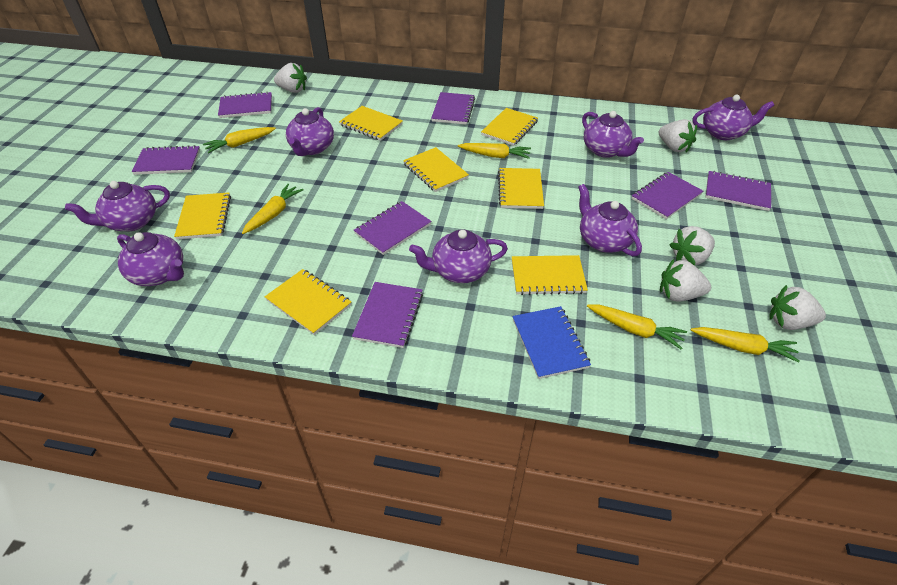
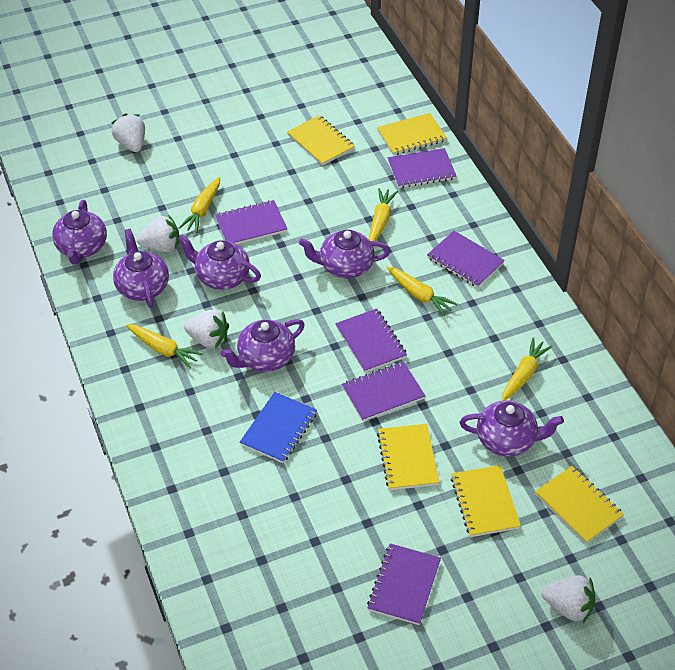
purple notebook: [131,145,200,175] [218,92,272,118] [352,282,423,348] [354,201,432,255] [431,92,475,125] [632,172,703,219] [705,171,771,211] = 7 -> [215,200,287,244] [336,309,407,373] [342,362,425,421] [367,543,441,625] [388,148,456,188] [427,231,505,288] = 6
purple teapot: [65,181,170,231] [117,232,184,286] [286,107,334,156] [409,230,508,283] [578,184,642,256] [582,111,644,158] [692,95,774,140] = 7 -> [52,200,107,265] [113,229,169,308] [178,234,261,290] [221,319,305,372] [299,229,390,279] [460,400,564,456] = 6
white strawberry: [274,63,307,93] [659,119,697,152] [660,259,711,302] [669,226,715,266] [769,285,826,330] = 5 -> [112,114,145,152] [137,215,179,252] [184,310,229,349] [542,575,595,623] = 4
yellow notebook: [174,192,231,240] [265,269,351,335] [339,106,403,141] [403,147,469,192] [481,108,538,146] [498,168,544,209] [512,255,588,295] = 7 -> [287,115,355,166] [377,113,447,155] [377,424,439,490] [451,465,521,537] [535,466,624,544] = 5

